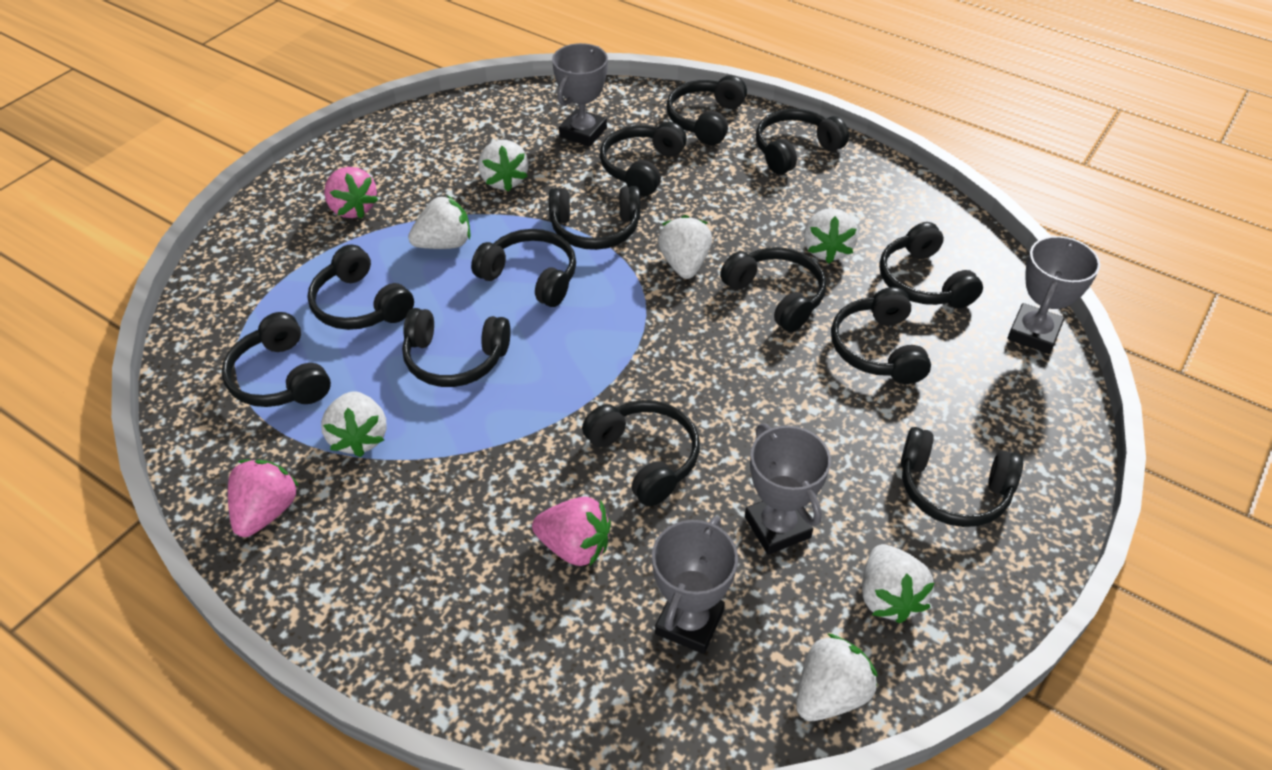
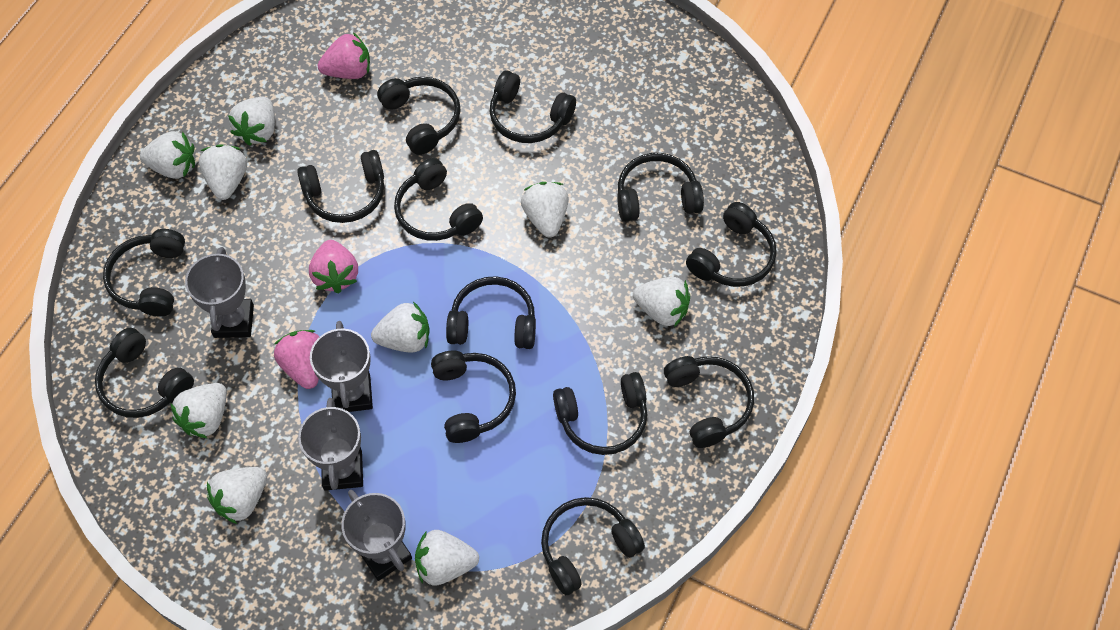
white strawberry: [321,391,387,457] [408,196,470,249] [478,140,529,192] [658,215,712,279] [796,633,878,721] [804,208,858,263] [862,544,935,623] = 7 -> [140,131,195,179] [170,383,227,439] [199,144,247,200] [207,467,267,524] [228,97,275,146] [371,302,429,352] [415,530,479,586] [521,182,569,238] [633,277,690,327] = 9

